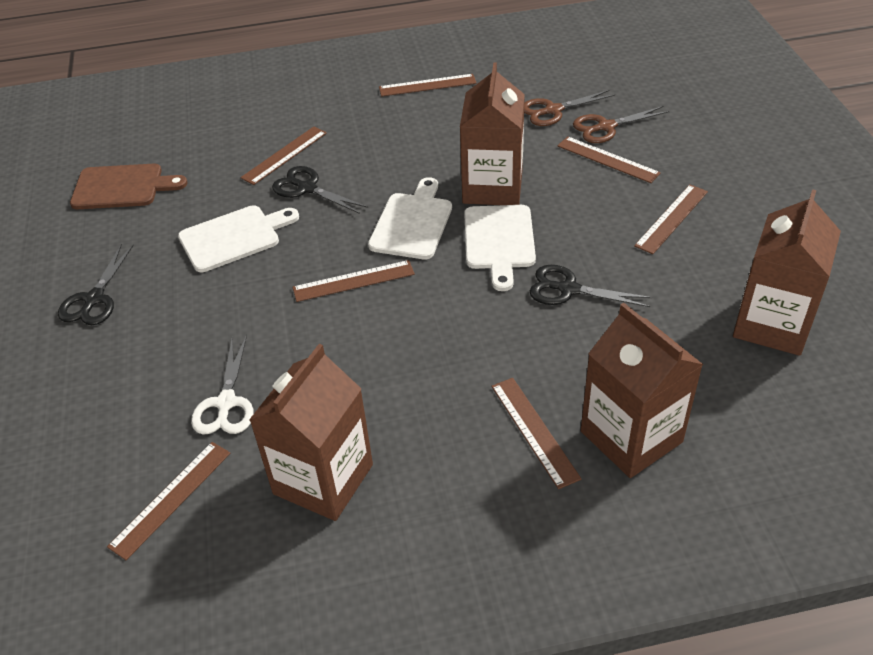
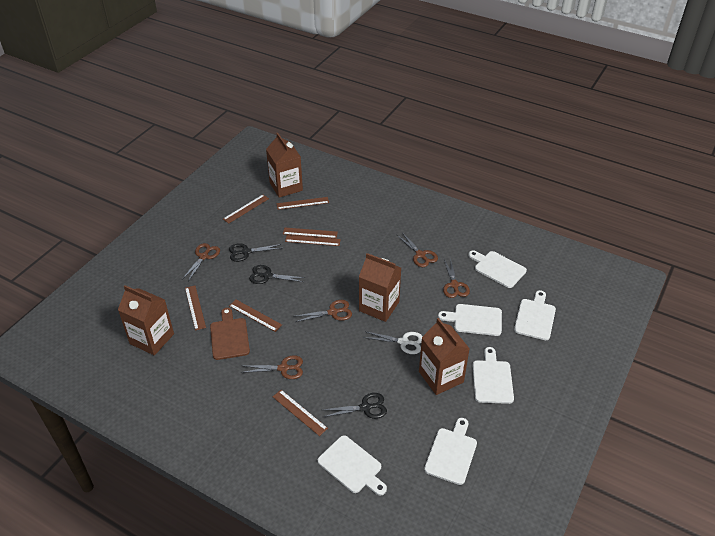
brown scissors: [524,90,615,126] [573,106,670,143] = 2 -> [182,243,220,281] [241,355,303,379] [293,300,352,322] [397,232,438,267] [443,258,470,298] = 5
white cutting board: [178,205,299,272] [368,177,452,259] [464,205,536,291] = 3 -> [318,435,387,496] [424,418,477,485] [438,304,502,336] [468,250,527,288] [472,347,514,404] [514,290,556,340] = 6

